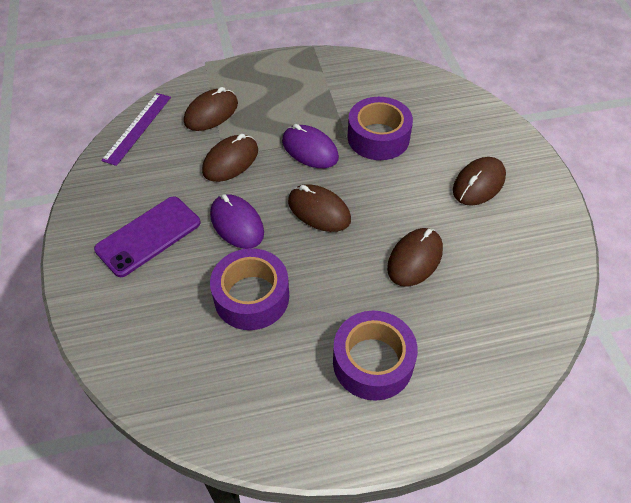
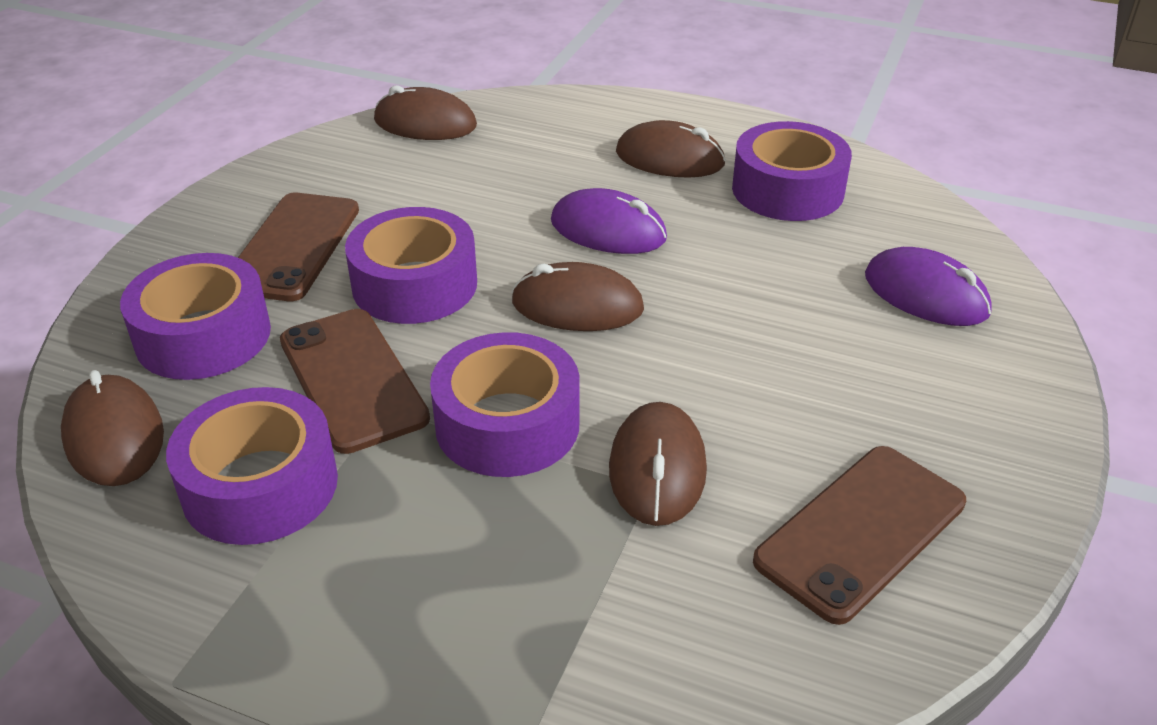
brown phone: none = 0 -> [238,193,359,301] [280,309,430,454] [753,446,966,625] = 3
purple phone: [94,196,201,277] = 1 -> none = 0
purple ruler: [101,93,171,166] = 1 -> none = 0
purple tape: [210,248,289,330] [333,311,418,401] [347,97,413,160] = 3 -> [120,253,271,380] [166,387,338,545] [345,207,477,324] [430,332,580,477] [732,121,852,221] = 5

